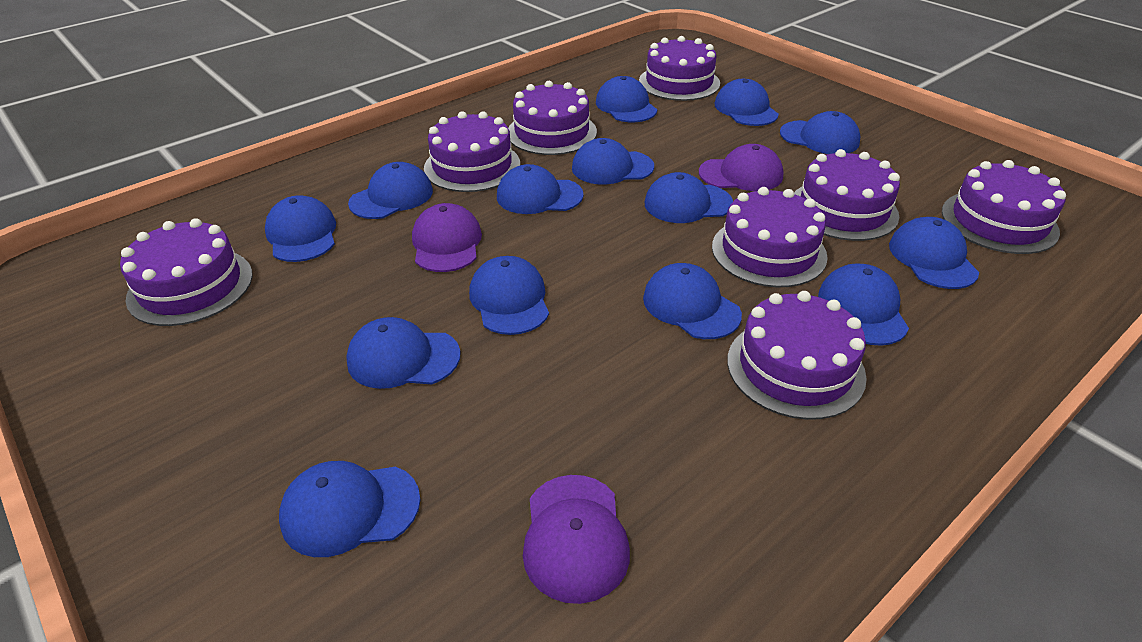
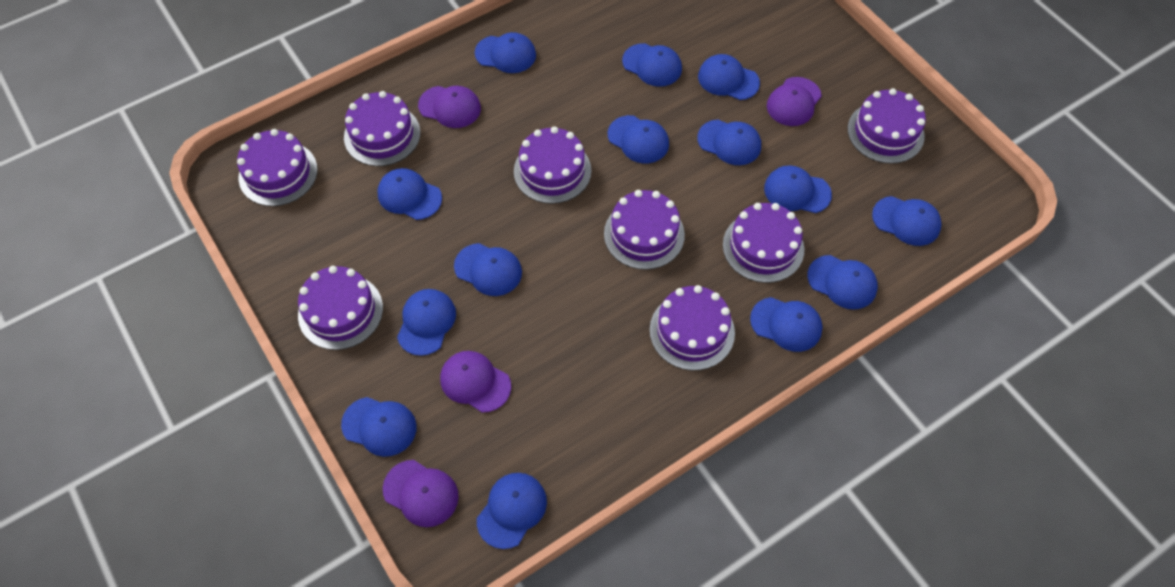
purple cap: [412,203,482,272] [523,475,630,604] [699,144,784,191] = 3 -> [383,460,459,527] [418,86,481,128] [440,351,511,412] [767,77,822,126] = 4

